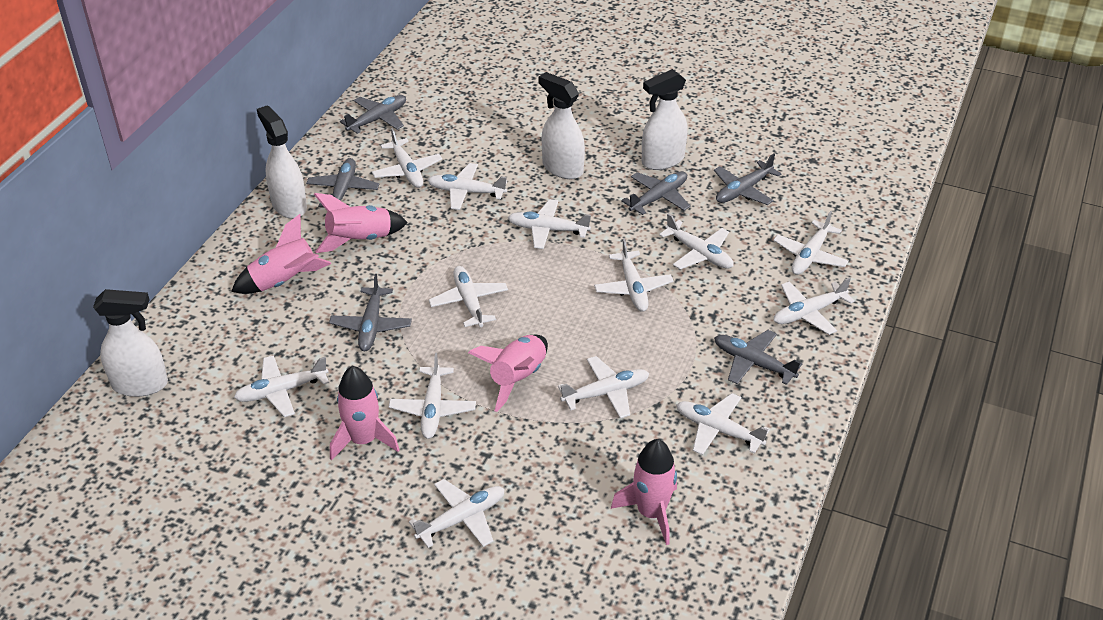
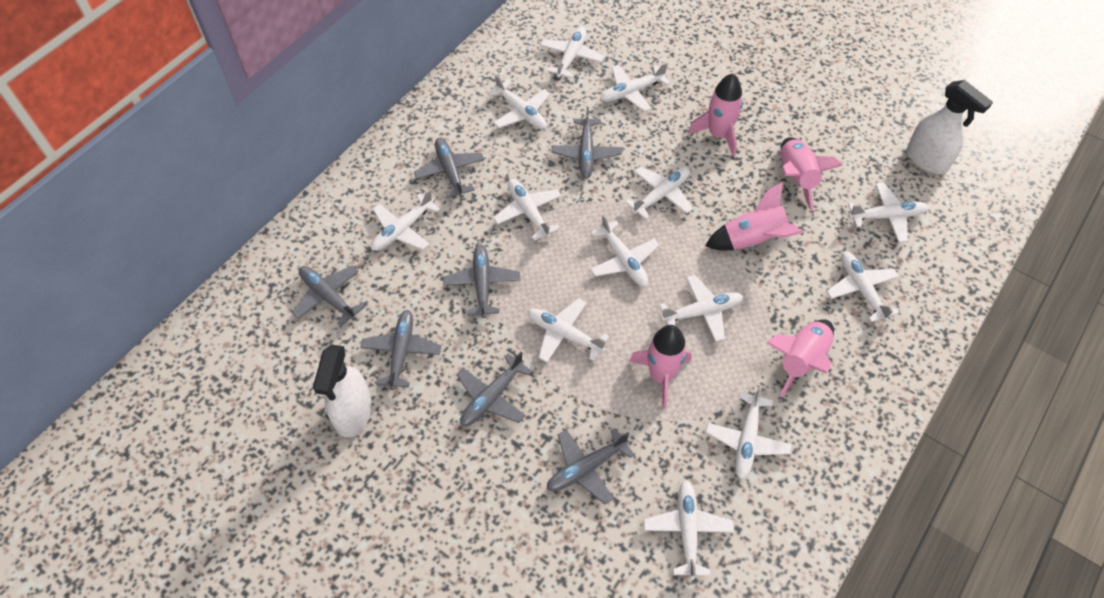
grey plane: [306,158,380,208] [329,274,412,351] [340,95,406,134] [621,171,690,215] [714,154,781,205] [714,330,802,385] = 6 -> [292,266,365,327] [360,310,441,390] [414,138,484,198] [443,245,520,318] [457,352,533,426] [547,428,634,504] [552,107,622,178] = 7
white spray bottle: [93,289,168,397] [257,105,307,219] [539,72,585,179] [642,69,688,170] = 4 -> [313,344,372,437] [906,80,993,174] = 2

